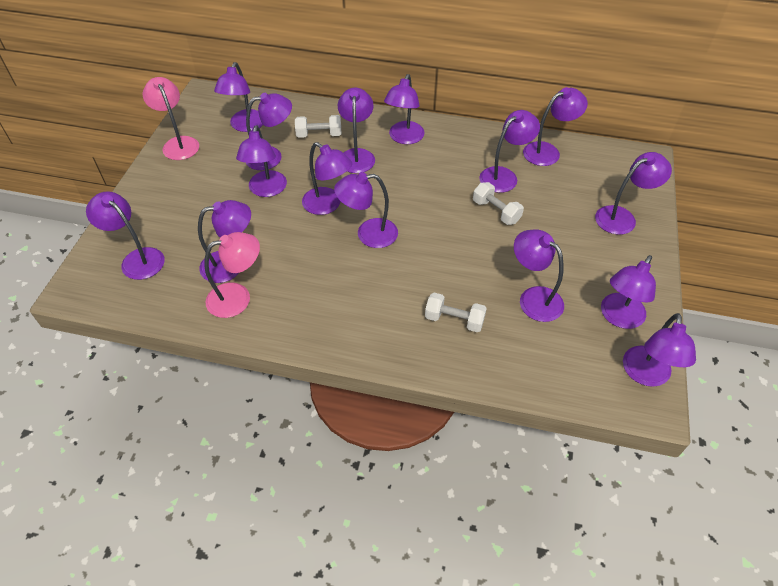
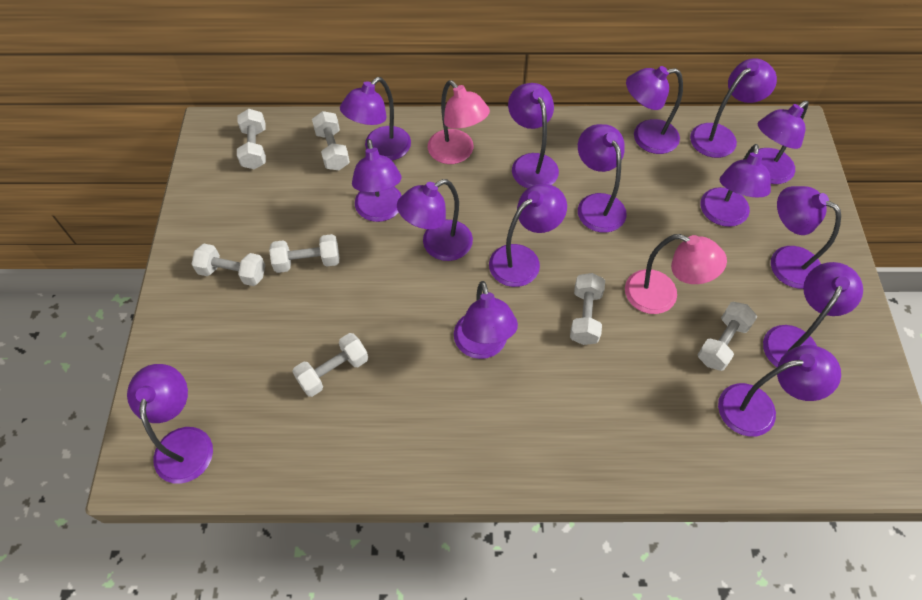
white dumbbell: [295,115,341,138] [425,293,487,332] [473,182,524,225] = 3 -> [192,244,265,286] [237,109,266,169] [269,234,339,273] [292,333,368,397] [312,111,350,170] [570,273,605,345] [697,302,757,371] = 7

